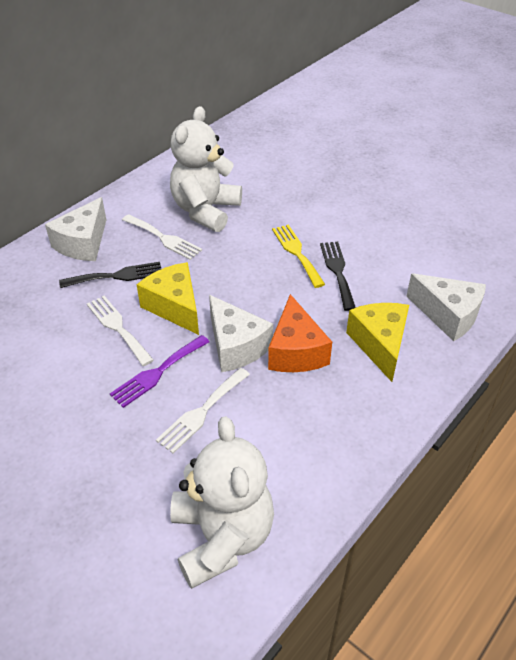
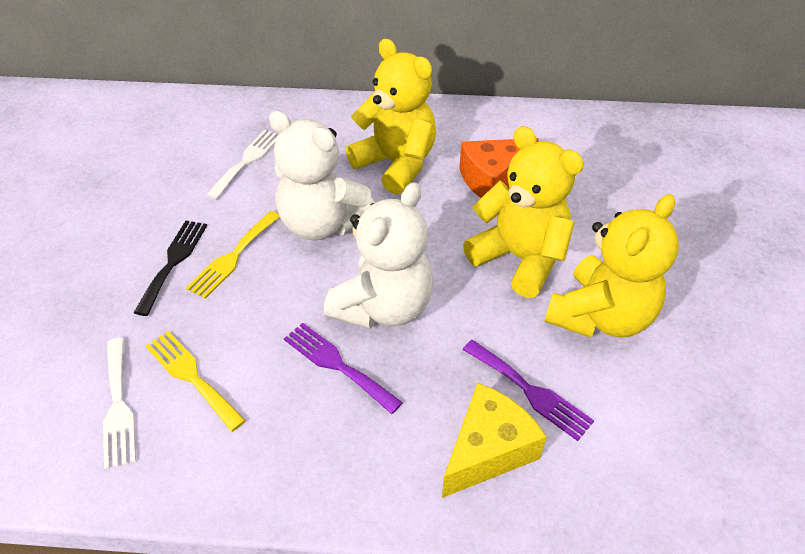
black fork: [59,262,161,288] [320,242,356,311] = 2 -> [134,221,207,316] = 1
purple fork: [110,335,209,408] = 1 -> [284,323,403,414] [462,340,594,441] = 2
white cheese: [45,197,106,261] [209,295,273,372] [406,273,486,342] = 3 -> none = 0
white fork: [87,296,154,366] [122,214,202,260] [156,368,250,454] = 3 -> [103,338,136,470] [206,130,278,199] = 2
yellow cheese: [136,262,199,335] [346,303,409,382] = 2 -> [442,383,547,498] = 1
yellow fork: [272,224,325,288] = 1 -> [145,331,246,432] [186,211,280,299] = 2
yellow teddy bear: none = 0 -> [346,39,436,194] [463,126,584,298] [545,194,679,338] = 3

